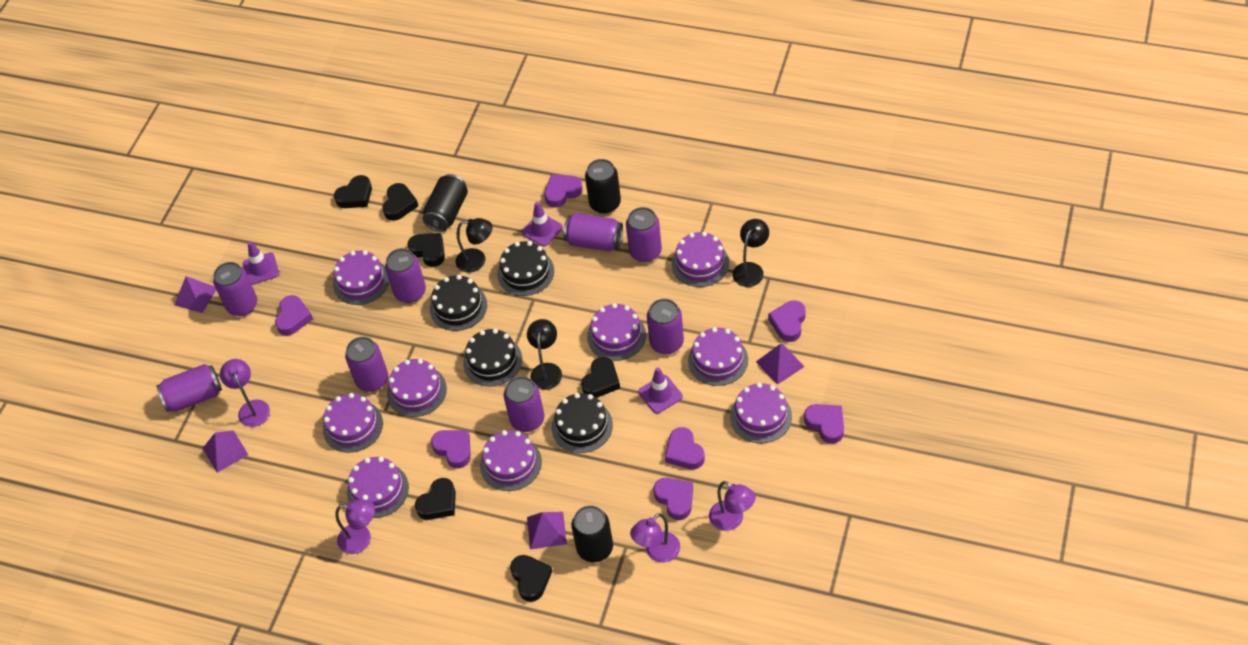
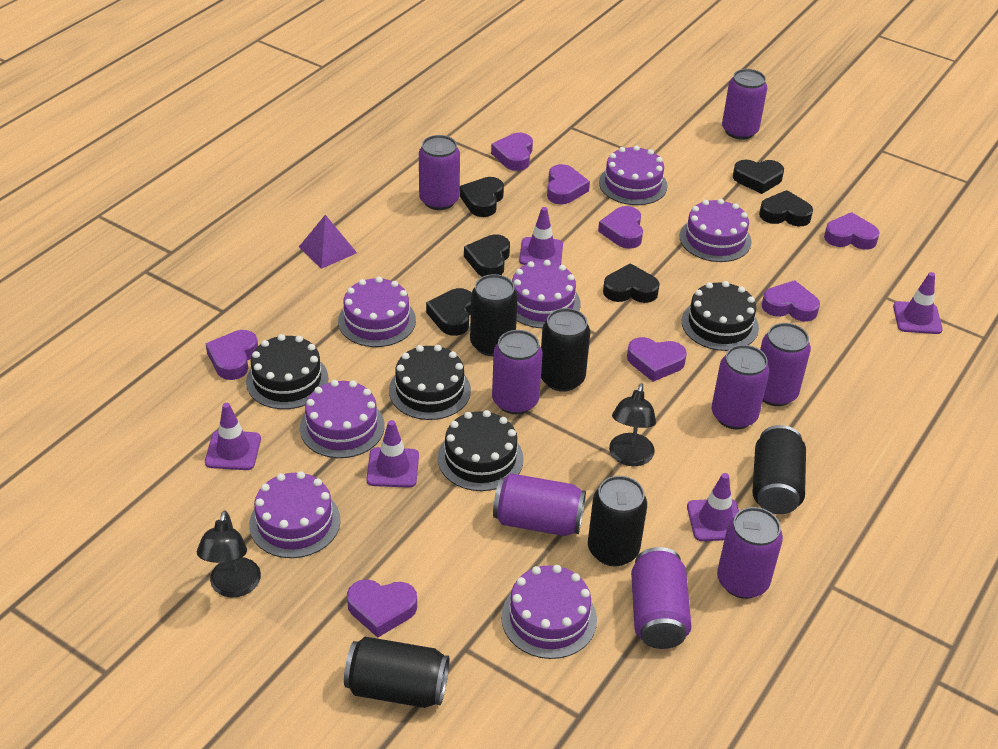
black can: [422,174,468,232] [571,505,613,562] [585,159,621,214] = 3 -> [344,637,449,708] [470,274,518,356] [541,308,590,392] [588,476,647,566] [752,425,806,514] = 5
black lamp: [456,218,493,273] [527,319,562,390] [733,219,769,287] = 3 -> [197,510,261,598] [609,383,656,466] = 2
purple cake: [323,393,383,453] [333,250,389,305] [347,457,409,518] [387,359,447,417] [480,430,542,491] [587,303,646,361] [672,232,729,287] [688,327,748,386] [730,383,792,443] = 9 -> [249,471,341,558] [300,380,385,458] [338,277,416,347] [501,565,597,659] [512,260,581,328] [599,145,668,205] [680,199,752,262] = 7
purple heart: [275,295,313,336] [431,430,471,469] [544,175,583,208] [653,478,693,520] [665,427,705,470] [768,301,806,342] [804,404,844,444] = 7 -> [205,330,258,380] [347,579,417,638] [491,133,533,171] [547,164,590,204] [598,206,643,249] [627,337,687,382] [762,280,820,322] [824,212,880,250] = 8
purple lamp: [220,359,270,427] [335,499,375,554] [630,513,680,563] [709,481,756,531] = 4 -> none = 0
purple pyramid: [174,276,216,313] [203,430,248,473] [527,512,567,549] [756,344,805,385] = 4 -> [299,215,357,269] = 1
purple traffic cone: [243,241,279,285] [521,202,563,247] [638,367,683,414] = 3 -> [205,403,261,470] [366,420,419,488] [519,207,563,265] [687,473,739,541] [893,272,943,334] = 5

